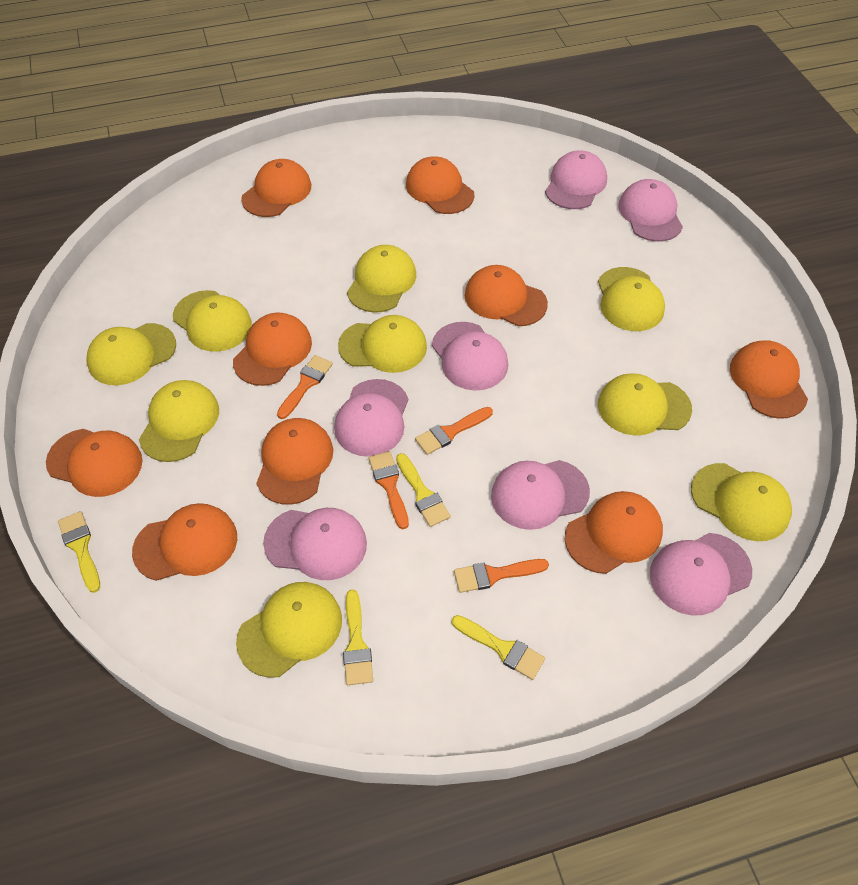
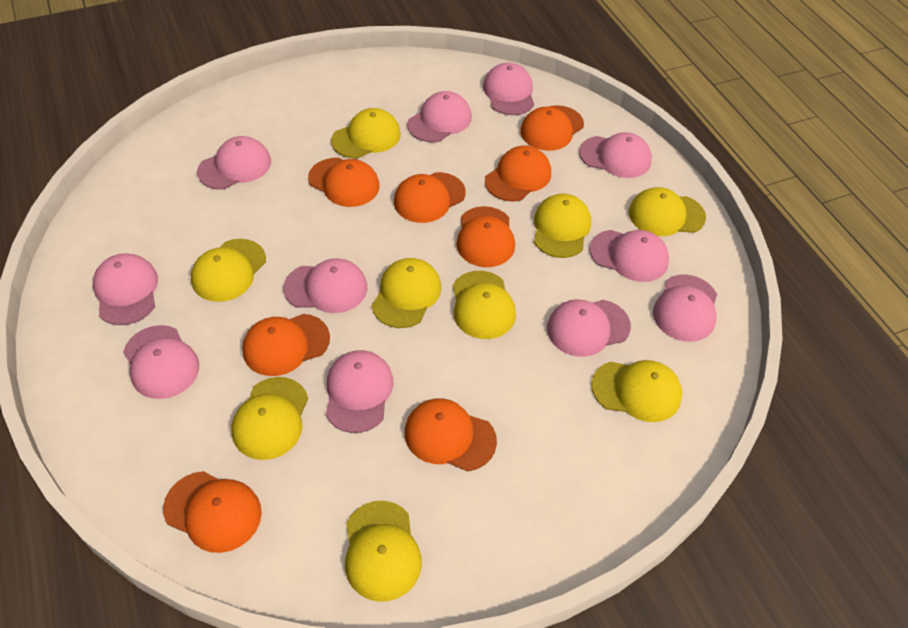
orange brush: [277,355,333,419] [369,451,409,529] [415,407,493,455] [454,559,549,593] = 4 -> none = 0
orange cap: [46,429,143,497] [132,503,237,581] [233,312,312,386] [241,159,311,217] [256,418,333,505] [406,156,474,214] [465,265,548,326] [565,491,663,574] [730,340,808,419] = 9 -> [163,471,262,553] [242,314,330,376] [308,158,379,207] [394,172,466,223] [405,398,497,471] [456,206,515,267] [485,146,551,202] [520,105,584,151] = 8
pink cap: [263,508,367,580] [334,379,408,457] [432,322,508,391] [491,460,590,530] [545,150,607,209] [618,179,683,242] [650,533,752,616] = 7 -> [93,253,158,325] [123,325,199,399] [197,136,271,190] [283,258,367,313] [326,350,394,433] [407,91,472,142] [483,63,534,115] [547,299,631,357] [579,132,652,178] [589,230,669,282] [653,275,717,342] = 11
yellow brush: [58,511,100,593] [343,589,373,685] [396,453,451,527] [452,615,545,680] = 4 -> none = 0

